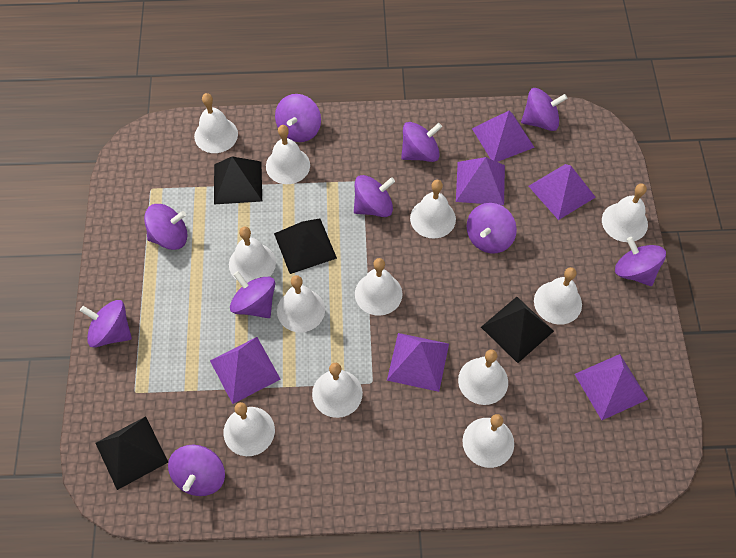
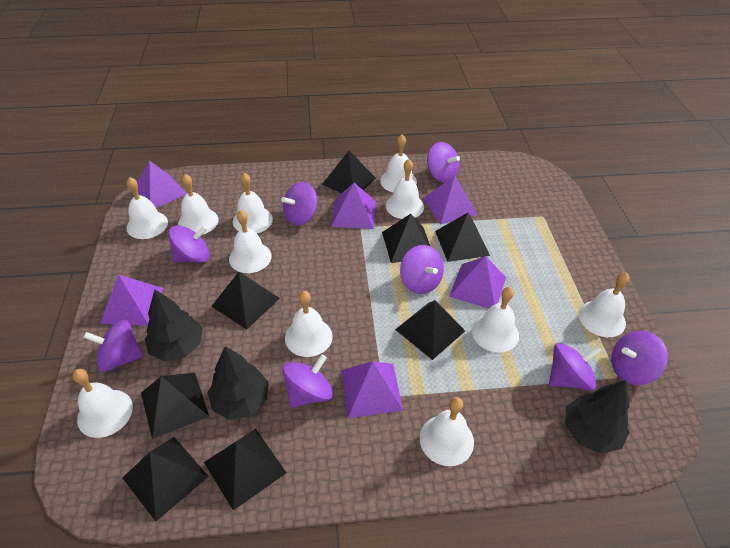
black pyramid: [96,417,168,490] [214,156,262,204] [274,218,337,274] [481,297,554,363] = 4 -> [122,437,209,521] [141,373,209,439] [204,429,286,510] [211,272,280,329] [322,151,376,193] [382,214,430,263] [395,300,465,360] [435,213,490,262] = 8
black tree: none = 0 -> [145,289,202,361] [208,346,269,420] [565,380,630,454] = 3
purple spinning top: [80,300,132,348] [144,204,187,250] [168,445,225,496] [230,271,275,318] [275,94,321,142] [354,175,395,217] [401,122,442,162] [467,203,517,254] [521,88,567,131] [615,237,666,286] = 10 -> [83,320,144,372] [168,225,210,263] [281,182,317,226] [282,354,333,408] [400,245,444,294] [427,142,460,183] [549,343,601,391] [611,331,668,385] = 8
white bell: [194,93,238,153] [223,402,275,456] [229,227,276,283] [266,125,310,184] [277,275,325,333] [312,363,363,418] [355,258,402,316] [410,180,456,239] [458,350,508,405] [462,414,514,468] [534,267,582,325] [602,183,648,242] = 12 -> [72,369,133,438] [126,177,168,239] [178,174,219,235] [229,210,272,273] [233,173,273,233] [285,291,333,357] [380,135,417,192] [386,159,424,219] [420,397,474,466] [472,287,519,353] [578,272,630,337] = 11

